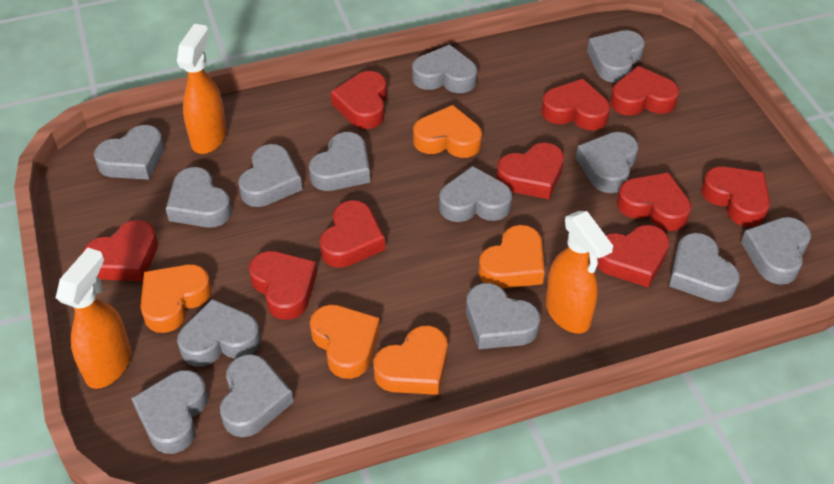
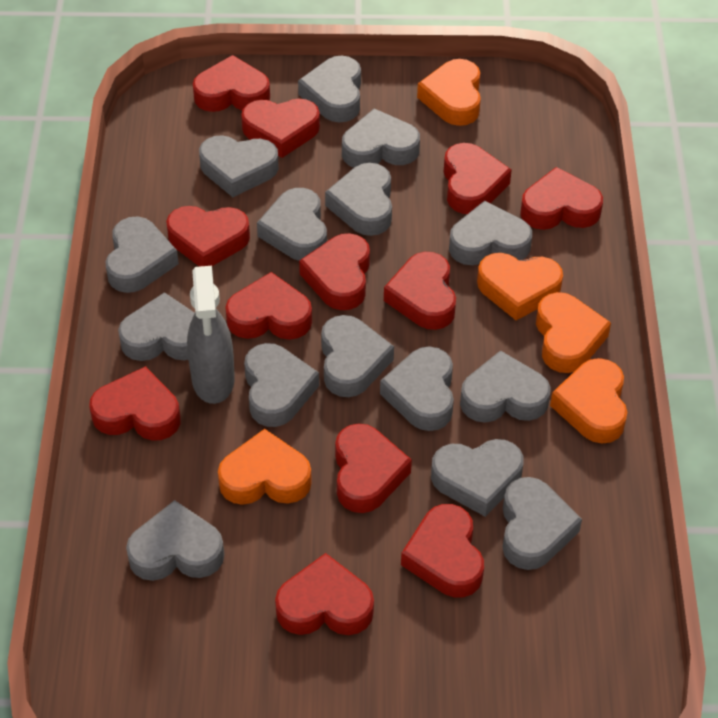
grey heart: [94,125,164,180] [131,370,208,454] [166,167,232,228] [177,299,260,367] [220,354,293,437] [238,144,302,207] [309,132,370,191] [412,44,477,93] [439,166,512,222] [466,283,540,349] [576,132,638,193] [587,30,645,83] [669,233,740,302] [741,217,811,285] = 14 -> [105,217,179,293] [118,292,195,361] [126,500,224,581] [199,135,279,197] [244,343,319,427] [257,188,327,261] [298,56,361,122] [321,315,394,397] [325,163,392,236] [342,108,420,168] [380,346,454,431] [431,439,524,517] [449,201,532,265] [460,350,551,423] [502,477,582,570] = 15
grey spray bottle: none = 0 -> [187,266,235,404] = 1
orange spray bottle: [56,248,132,389] [177,24,227,154] [546,211,613,333] = 3 -> none = 0
red heart: [82,220,158,281] [249,251,317,320] [319,200,385,268] [331,71,387,129] [497,143,564,199] [542,79,610,130] [597,225,670,287] [611,66,679,116] [617,172,691,231] [701,167,770,227] = 10 -> [89,366,181,441] [166,206,250,267] [193,55,270,112] [225,272,312,340] [241,99,320,158] [275,553,374,635] [299,233,370,310] [335,424,412,513] [384,252,456,330] [401,504,484,598] [444,143,512,214] [520,167,603,230] = 12

